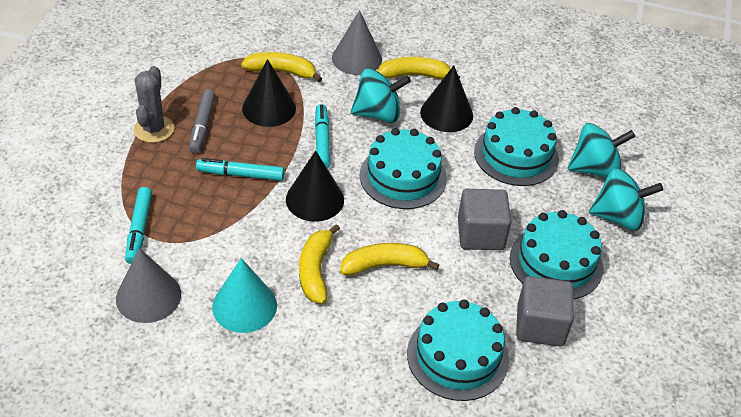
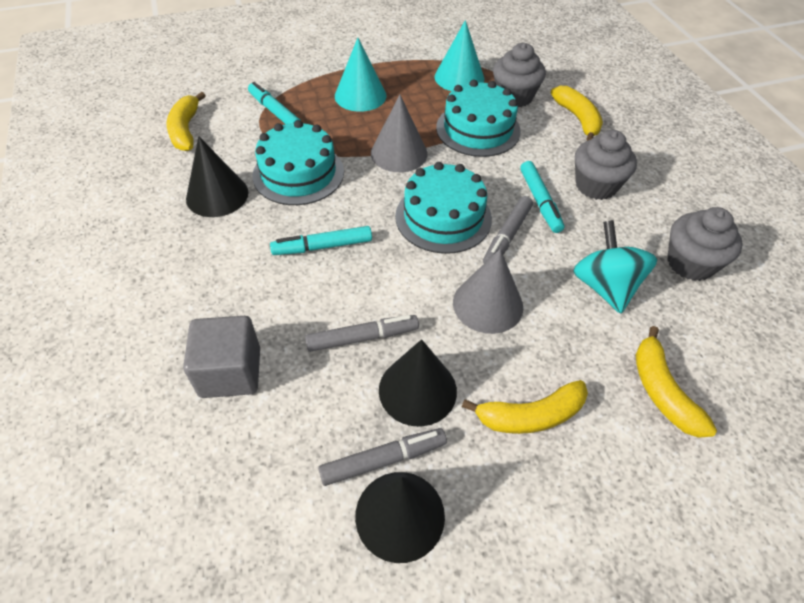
grey cactus: [134,66,174,143] = 1 -> none = 0
grey cube: [458,189,511,250] [516,276,574,346] = 2 -> [183,316,260,398] = 1
grey cupcake: none = 0 -> [493,43,546,107] [575,130,637,200] [667,207,743,281] = 3
grey marker: [189,89,215,154] = 1 -> [305,315,419,352] [318,428,447,486] [483,196,533,263] = 3
turquoise cake: [359,128,447,209] [407,299,509,401] [474,107,559,186] [510,210,603,299] = 4 -> [252,120,344,205] [395,162,492,254] [436,80,521,157] = 3
turquoise cone: [212,258,277,333] = 1 -> [335,38,386,112] [434,20,484,91] = 2
turquoise spinning top: [351,69,411,123] [567,123,635,178] [589,168,663,231] = 3 -> [573,220,657,314] = 1

